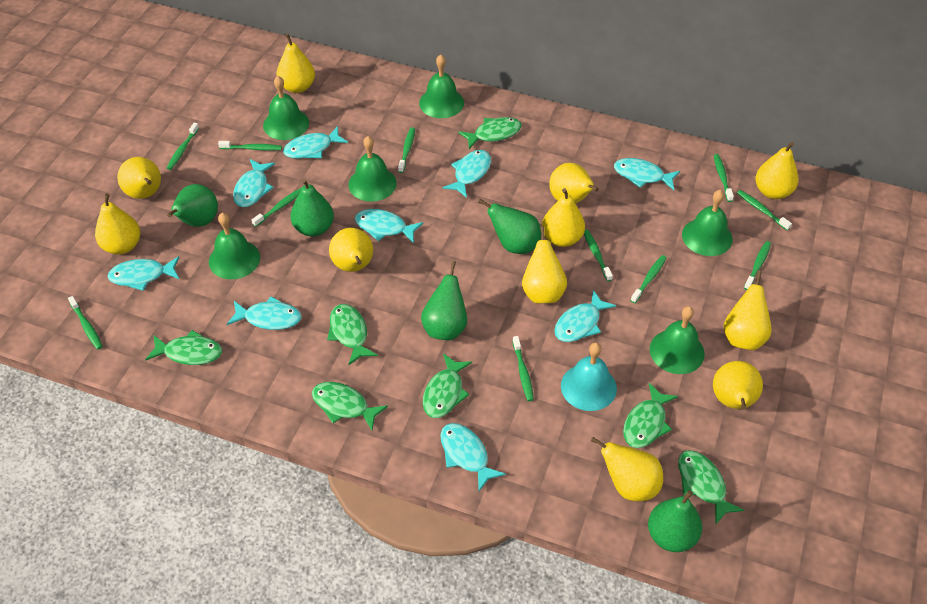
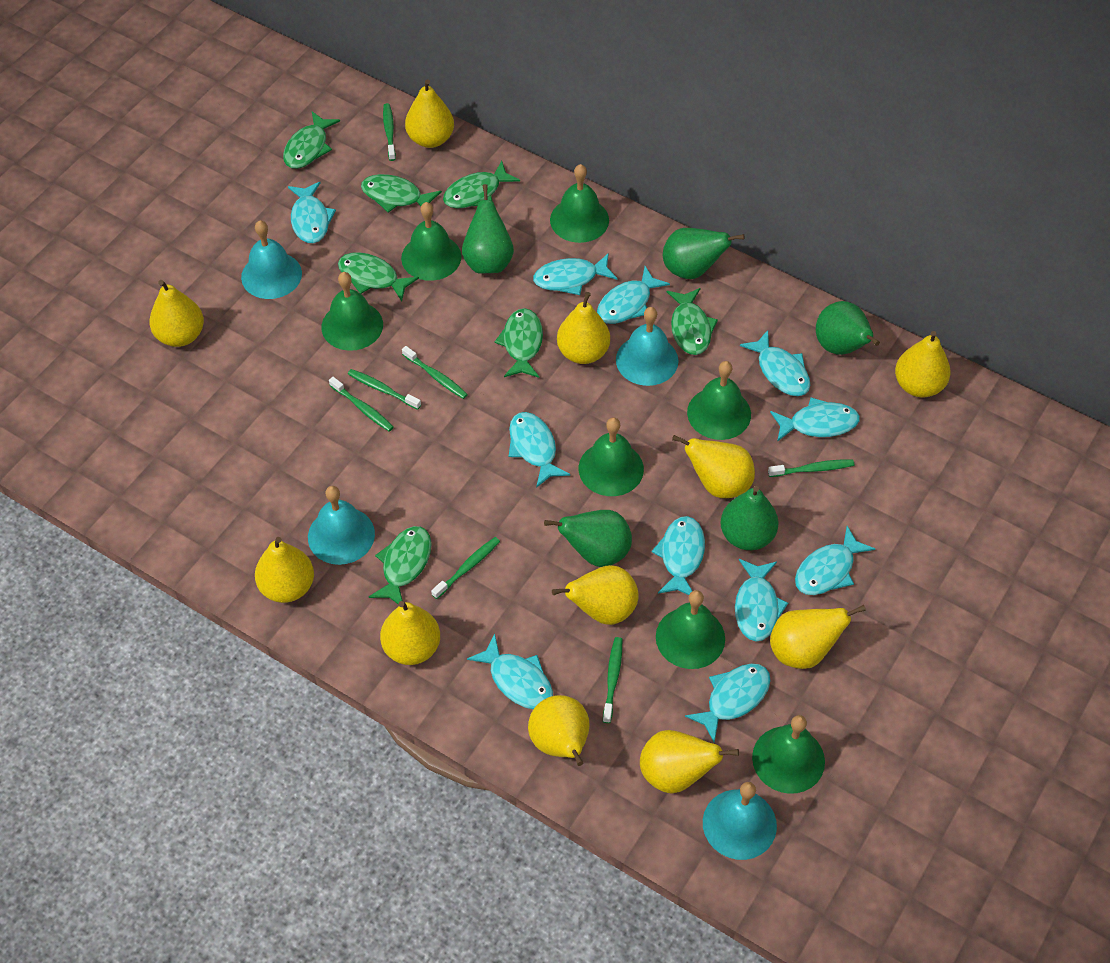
green bell: [209,213,260,279] [263,76,309,140] [348,136,397,202] [419,55,464,118] [650,306,705,374] [682,190,733,256] = 6 -> [321,272,383,351] [401,202,461,281] [550,164,609,243] [579,417,644,496] [656,590,725,669] [687,361,751,440] [752,715,825,794] = 7
green toothbrush: [68,296,103,349] [167,123,199,170] [218,141,282,151] [252,188,301,227] [398,128,415,173] [512,336,534,401] [584,229,613,281] [630,255,667,303] [714,154,734,202] [737,190,792,230] [744,241,771,290] = 11 -> [329,377,394,432] [348,369,421,410] [383,103,396,161] [402,346,468,399] [431,537,500,599] [603,637,622,723] [768,460,854,477] = 7
turquoise bell: [561,343,617,411] = 1 -> [241,221,302,299] [308,486,375,565] [616,307,678,386] [703,782,777,860] = 4
turquoise fish: [108,256,179,291] [227,296,302,330] [233,159,275,207] [283,126,348,159] [355,209,423,243] [440,423,506,491] [443,150,491,198] [554,290,616,342] [614,158,680,190] = 9 -> [288,182,336,243] [467,634,553,709] [509,412,570,488] [533,253,617,295] [597,266,670,324] [652,516,705,595] [685,664,771,742] [735,559,788,641] [740,330,810,396] [770,397,860,442] [795,526,875,595] = 11

